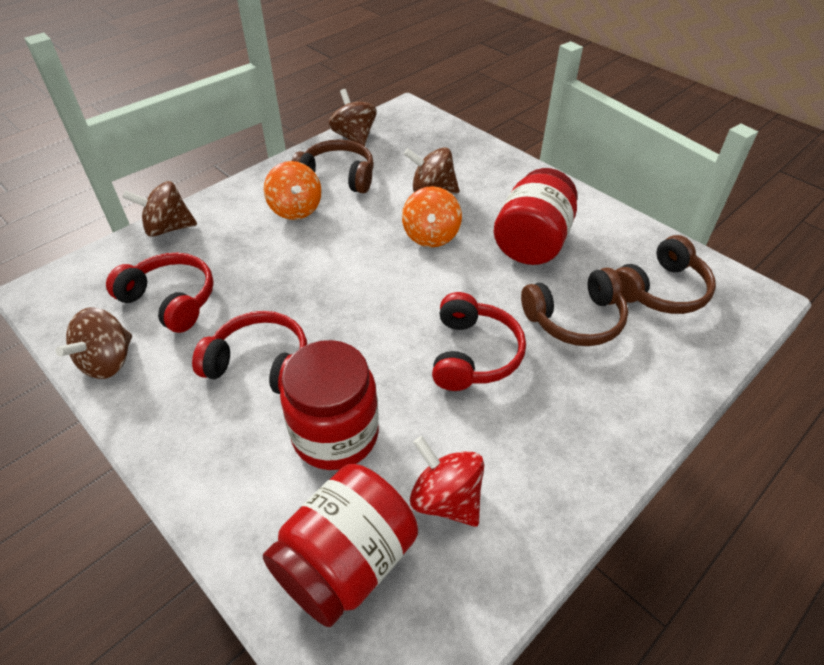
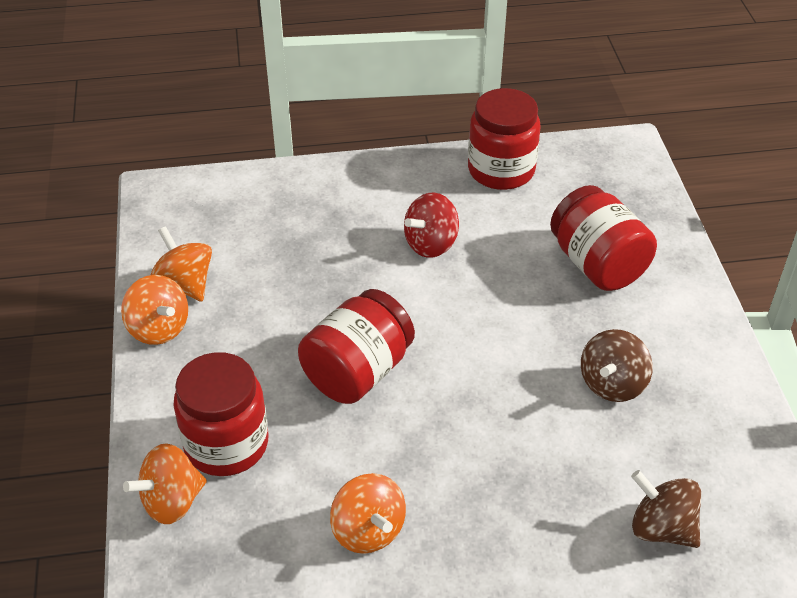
brown headphones: [292,139,374,193] [521,267,628,346] [615,235,716,314] = 3 -> none = 0
brown spinning top: [56,307,132,379] [122,181,197,237] [329,89,377,147] [404,147,459,194] = 4 -> [581,329,653,402] [631,470,701,548] = 2
orange spinning top: [264,161,322,220] [402,186,462,247] = 2 -> [121,275,188,345] [123,443,207,524] [151,226,212,302] [330,473,406,554] = 4
red headphones: [106,253,214,333] [192,311,307,394] [432,292,526,391] = 3 -> none = 0
red jar: [263,464,418,627] [280,340,379,470] [494,168,578,265] = 3 -> [173,352,268,476] [298,289,415,404] [468,88,541,190] [550,185,657,291] = 4

